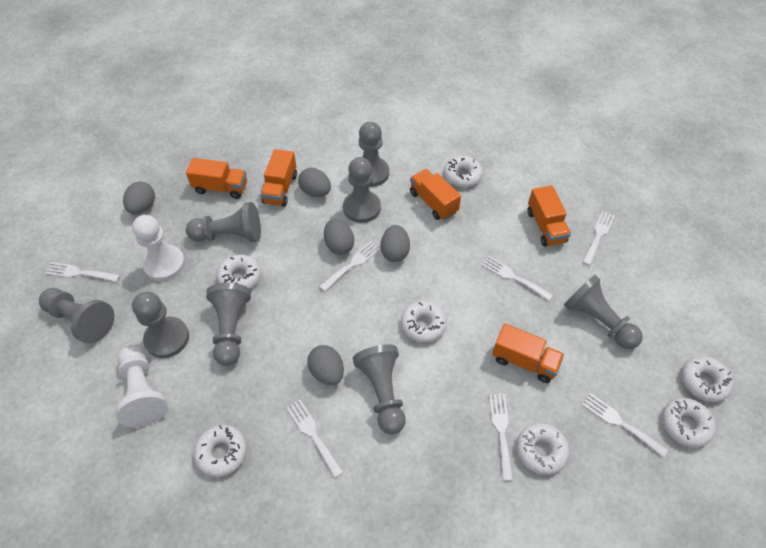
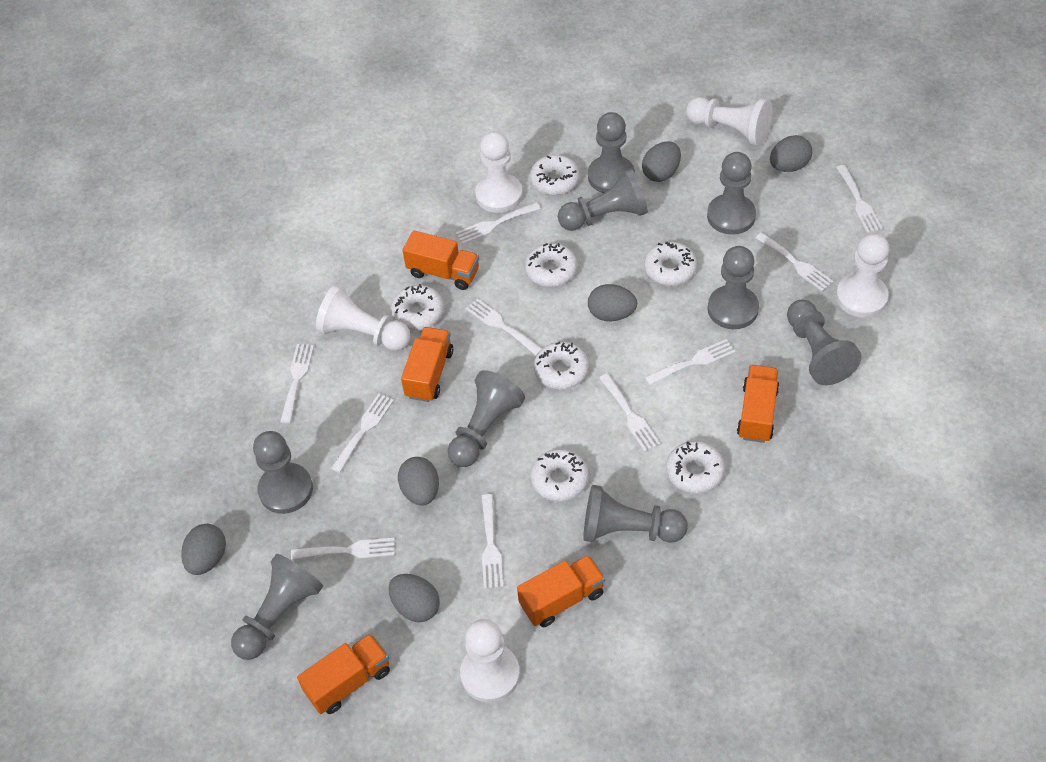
grey egg: [123,182,155,214] [298,168,331,197] [307,345,344,385] [324,219,354,255] [381,225,410,262] = 5 -> [181,524,226,575] [389,574,440,622] [398,457,439,506] [588,284,637,321] [642,141,681,182] [770,135,812,172] = 6
grey pawn: [39,288,114,344] [132,292,189,358] [186,202,261,242] [206,283,251,366] [343,157,381,223] [353,344,406,434] [359,122,389,187] [564,275,643,349] = 8 -> [231,554,323,660] [253,431,313,514] [448,370,525,467] [558,168,648,231] [583,485,688,543] [588,112,635,193] [707,152,756,235] [708,246,759,329] [787,300,861,385] = 9
white fork: [45,262,120,282] [287,400,343,478] [319,242,381,291] [482,256,553,301] [489,394,513,481] [582,393,668,457] [583,211,615,266] = 7 -> [280,344,314,424] [291,538,395,560] [331,393,394,473] [456,202,541,244] [466,298,542,355] [481,494,504,589] [599,373,661,452] [644,339,736,385] [755,232,834,291] [836,165,883,233] = 10
white pawn: [115,345,168,427] [132,215,185,281] = 2 -> [316,284,411,351] [460,619,520,703] [475,131,523,213] [686,97,773,146] [836,234,889,318] = 5

